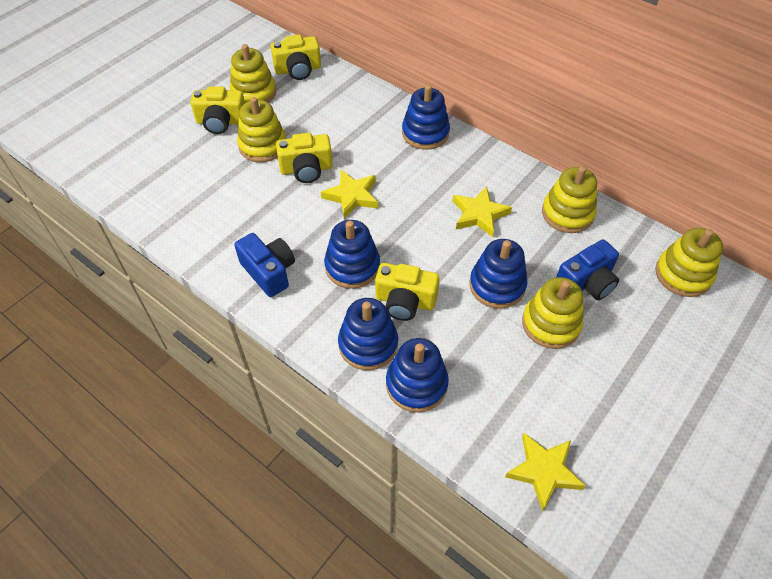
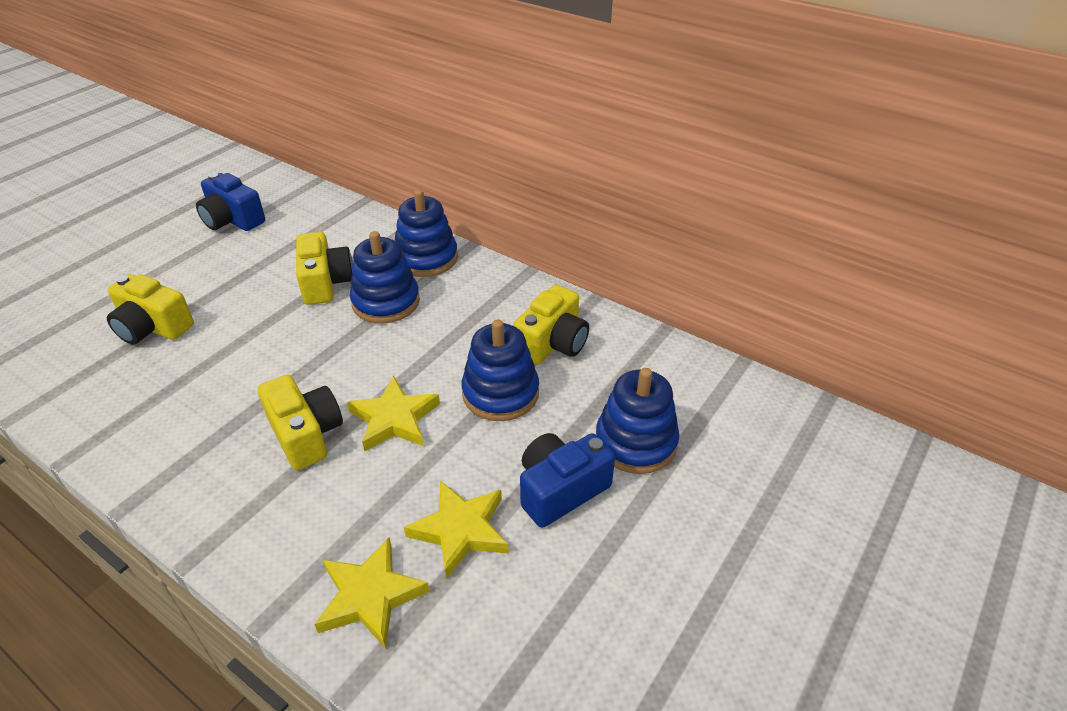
blue stacking toy: [324,220,380,289] [338,298,398,370] [386,338,449,412] [402,85,450,150] [470,239,528,309] = 5 -> [350,231,420,324] [395,189,458,277] [461,319,539,421] [596,368,680,474] = 4
yellow stacking toy: [230,44,276,103] [237,97,286,162] [522,277,583,349] [542,166,597,233] [655,228,723,297] = 5 -> none = 0

